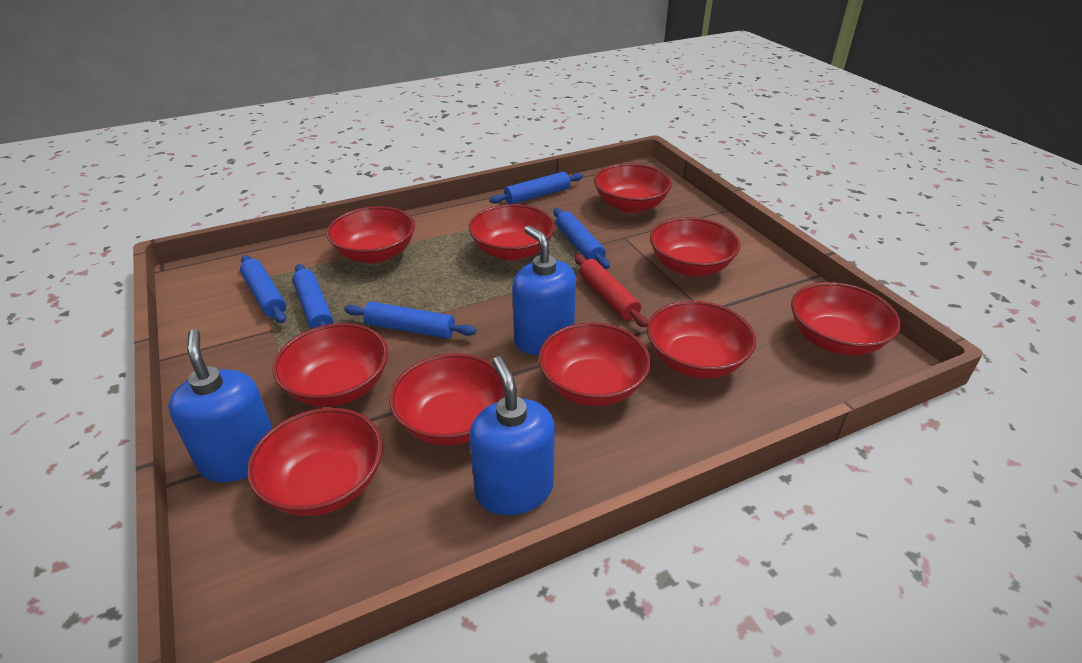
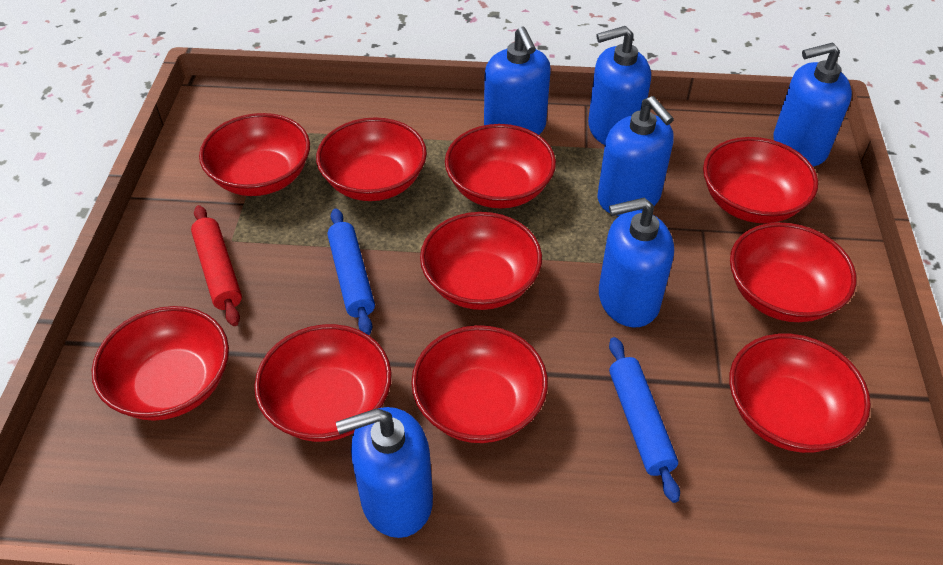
blue rolling pin: [240,255,286,323] [293,264,333,329] [344,302,476,339] [490,172,583,204] [554,208,610,269] = 5 -> [327,208,375,335] [609,337,680,503] = 2
blue soap dispenser: [168,329,272,482] [469,356,555,515] [512,225,576,355] = 3 -> [336,407,433,538] [484,26,551,135] [588,26,651,145] [598,96,674,216] [599,198,674,327] [773,42,852,167] = 6

